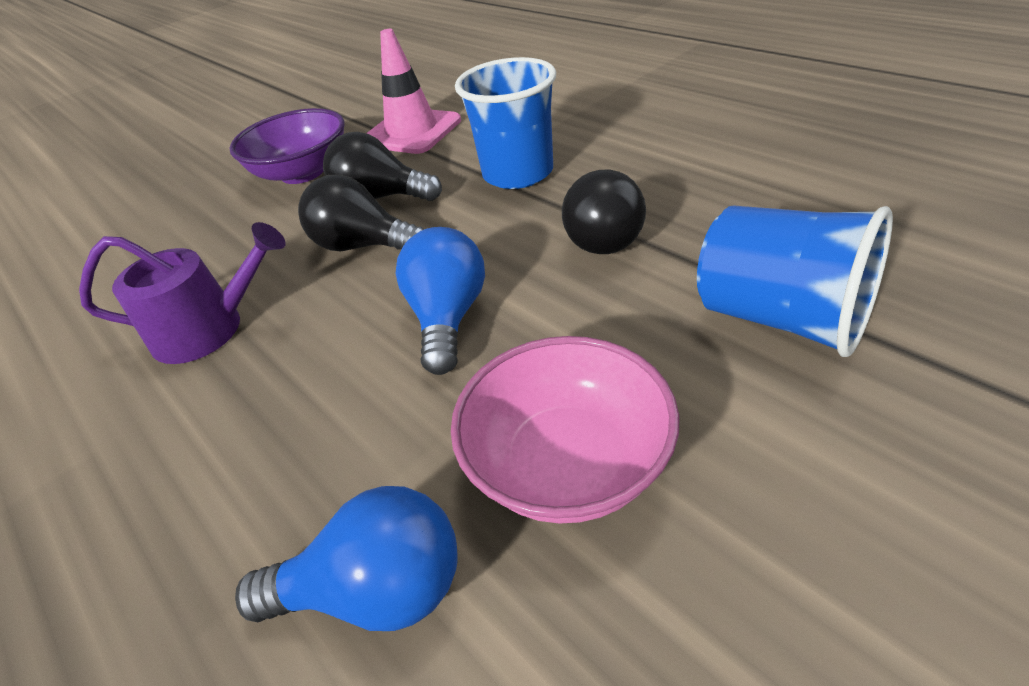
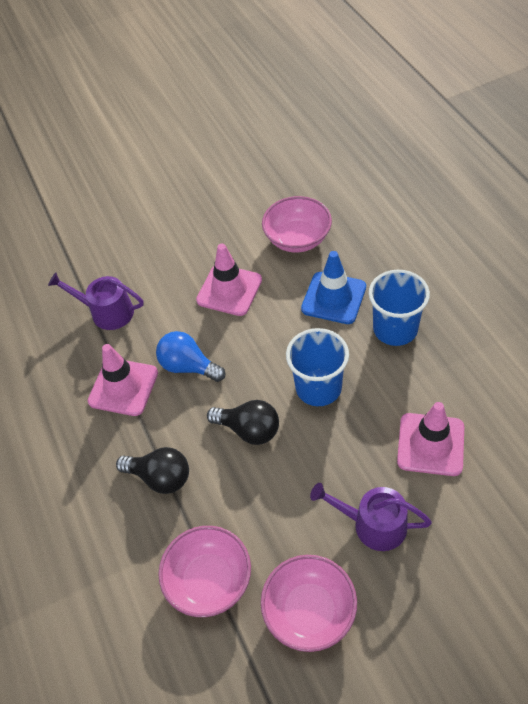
black light bulb: [298,175,424,251] [323,132,442,201] [562,170,646,254] = 3 -> [116,447,189,494] [207,400,279,445] = 2
blue light bulb: [235,486,458,631] [396,227,485,375] = 2 -> [156,331,225,382] = 1
blue traffic cone: none = 0 -> [301,251,366,324] = 1
pink bowl: [451,336,680,524] = 1 -> [158,526,251,617] [261,555,357,652] [262,196,332,252] = 3
pink traffic cone: [366,29,461,154] = 1 -> [88,344,158,416] [196,244,262,316] [397,402,464,476] = 3
purple bowl: [229,108,345,184] = 1 -> none = 0
purple watering can: [79,222,286,364] = 1 -> [48,272,144,330] [310,483,432,551] = 2

